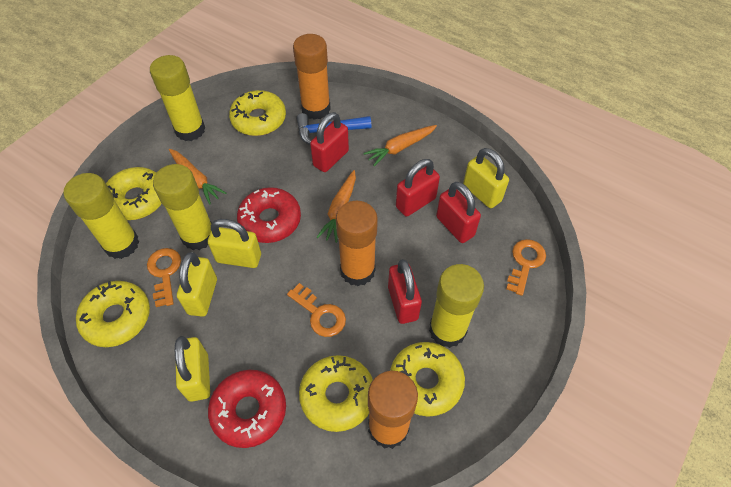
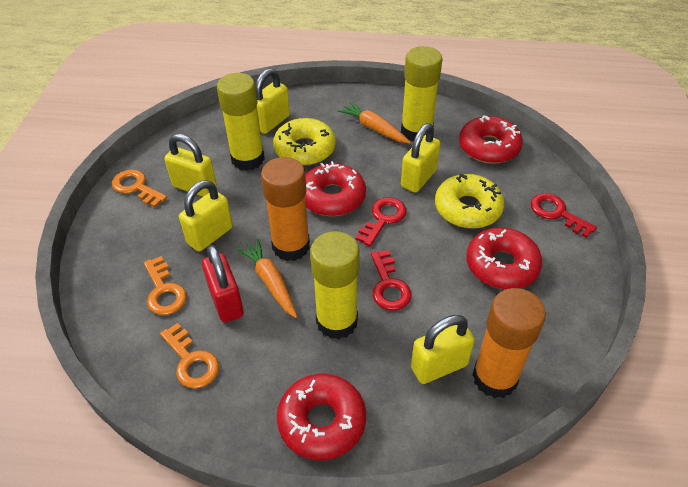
blue hammer: [296,113,372,145] = 1 -> none = 0
orange carrot: [169,149,226,205] [317,170,356,243] [363,125,437,166] = 3 -> [237,239,297,318] [338,101,411,143] = 2
orange glue stick: [293,34,331,120] [336,201,378,286] [368,371,418,449] = 3 -> [261,157,310,261] [472,288,546,398] = 2
red donut: [208,370,286,448] [237,187,301,243] = 2 -> [277,373,366,460] [305,161,366,216] [459,115,523,164] [466,227,542,290] = 4
red key: none = 0 -> [355,197,406,246] [371,250,412,311] [531,193,597,238] = 3
red padlock: [310,112,349,172] [388,259,422,324] [396,159,440,217] [436,182,481,243] = 4 -> [202,245,244,322] = 1
yellow donut: [76,281,150,347] [106,167,162,220] [229,90,286,136] [299,355,373,432] [390,342,465,416] = 5 -> [273,118,336,166] [435,174,505,229] = 2
yellow glue stick: [63,173,139,259] [150,55,205,141] [153,164,212,250] [429,264,484,348] = 4 -> [217,73,265,171] [310,231,360,339] [401,46,442,142] = 3
yellow padlock: [175,336,210,402] [177,252,217,317] [208,219,261,268] [463,148,509,208] = 4 -> [164,134,217,197] [179,180,233,252] [255,68,290,134] [401,123,440,193] [411,315,475,384] = 5

